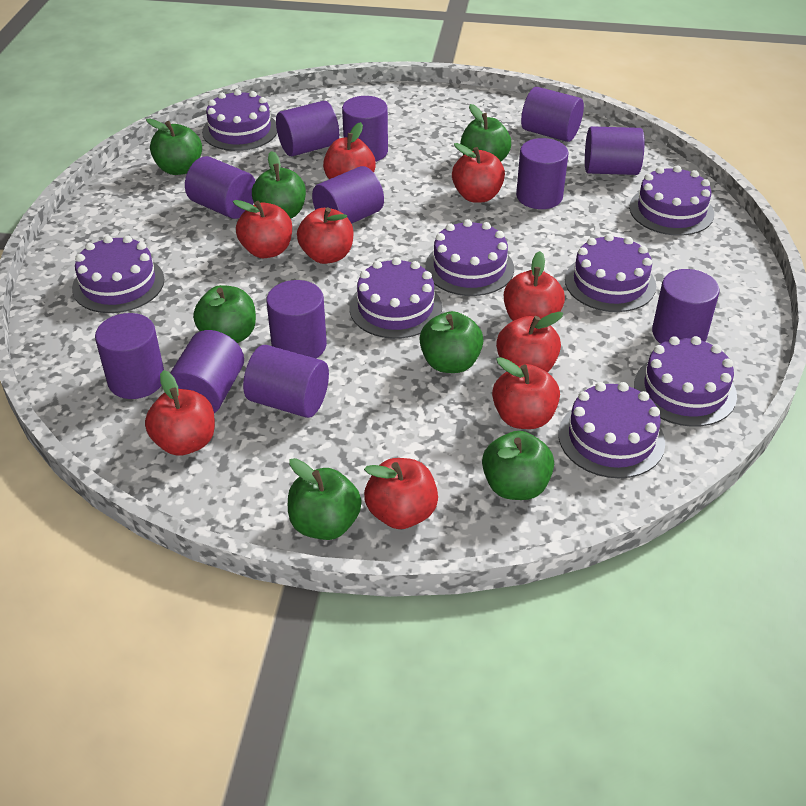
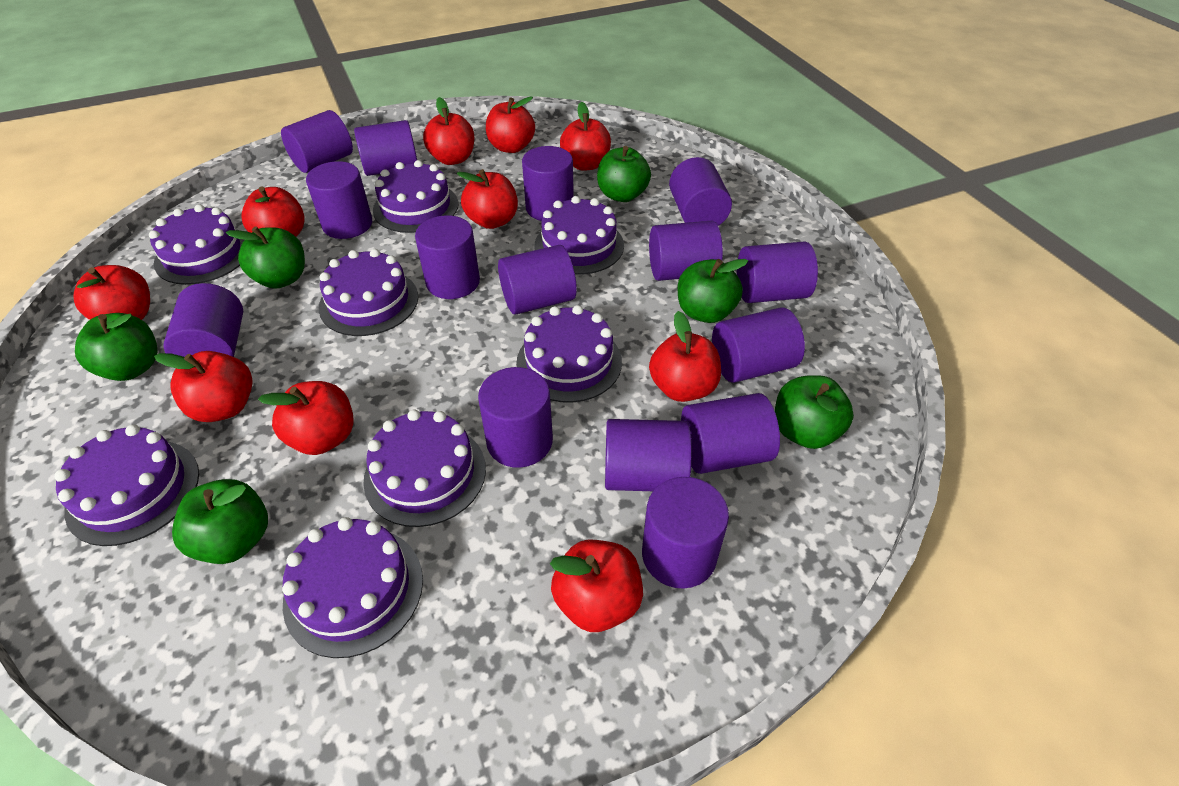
green apple: [146,118,202,175] [193,285,256,343] [252,151,306,219] [288,458,362,540] [420,311,484,373] [460,104,511,161] [482,431,554,500] = 7 -> [75,313,157,381] [172,479,268,564] [226,226,305,288] [597,146,651,202] [678,259,748,323] [775,375,854,449] = 6
purple cylinder: [95,313,164,399] [170,330,244,413] [185,156,256,219] [243,345,329,418] [266,280,327,358] [276,101,339,156] [312,166,384,224] [342,96,388,162] [516,138,569,209] [521,87,584,142] [585,126,645,175] [652,269,719,344] = 12 -> [163,283,243,357] [281,110,353,173] [306,161,372,239] [354,120,417,176] [415,215,480,299] [478,367,553,468] [498,245,577,314] [522,146,574,221] [605,419,692,491] [642,477,729,589] [649,221,723,281] [669,157,732,226] [681,393,780,474] [712,307,805,383] [737,241,818,303] = 15
red apple: [145,370,215,456] [233,200,292,258] [297,207,353,264] [323,122,376,179] [364,458,438,529] [452,143,505,203] [492,357,560,429] [496,312,563,372] [504,251,565,321] = 9 -> [73,265,150,320] [154,351,253,422] [242,186,305,237] [258,381,354,455] [423,97,474,165] [457,169,518,229] [486,96,535,153] [550,540,643,632] [560,102,611,171] [649,311,721,402] = 10

